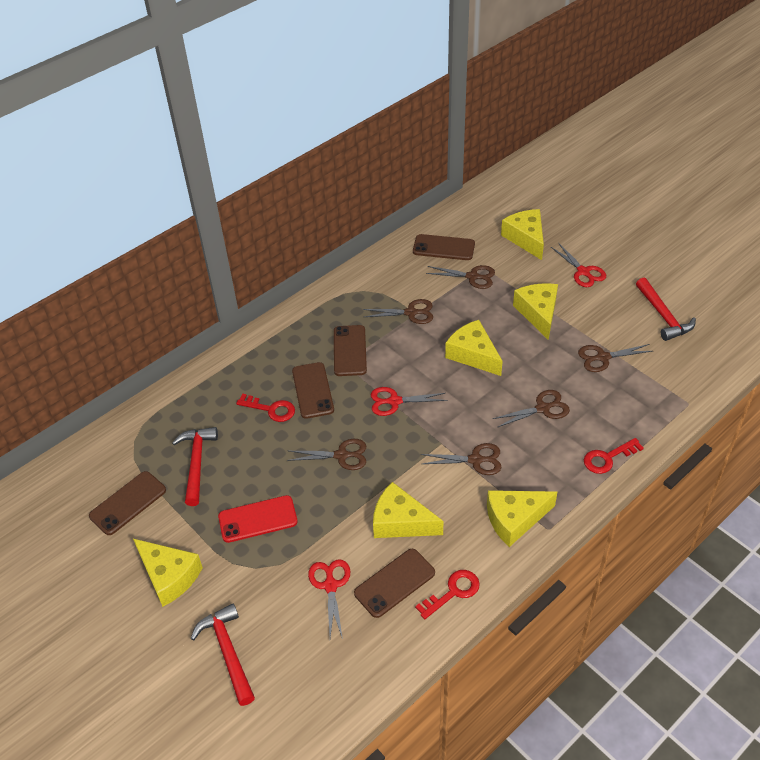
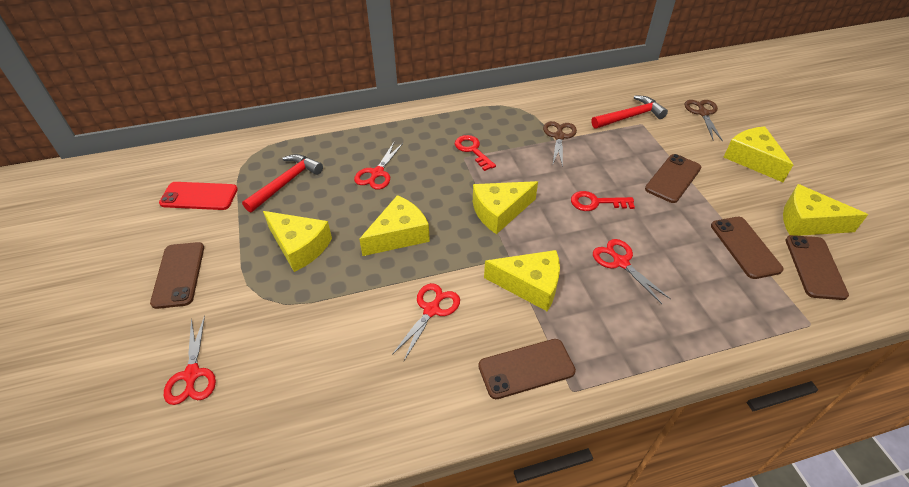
brown scissors: [287,439,366,470] [363,299,433,324] [421,443,502,475] [426,265,495,289] [492,390,570,427] [578,344,652,372] = 6 -> [543,121,577,167] [685,100,723,141] = 2
red hammer: [172,427,218,506] [191,603,255,706] [636,278,696,341] = 3 -> [242,154,323,213] [591,95,668,129] = 2
red key: [236,393,295,422] [415,570,480,619] [584,438,644,474] = 3 -> [455,135,496,171] [571,191,635,211] = 2
red scissors: [308,559,350,639] [371,387,447,416] [551,243,606,287] = 3 -> [164,315,216,405] [354,142,403,190] [392,283,460,361] [593,239,671,304] = 4

